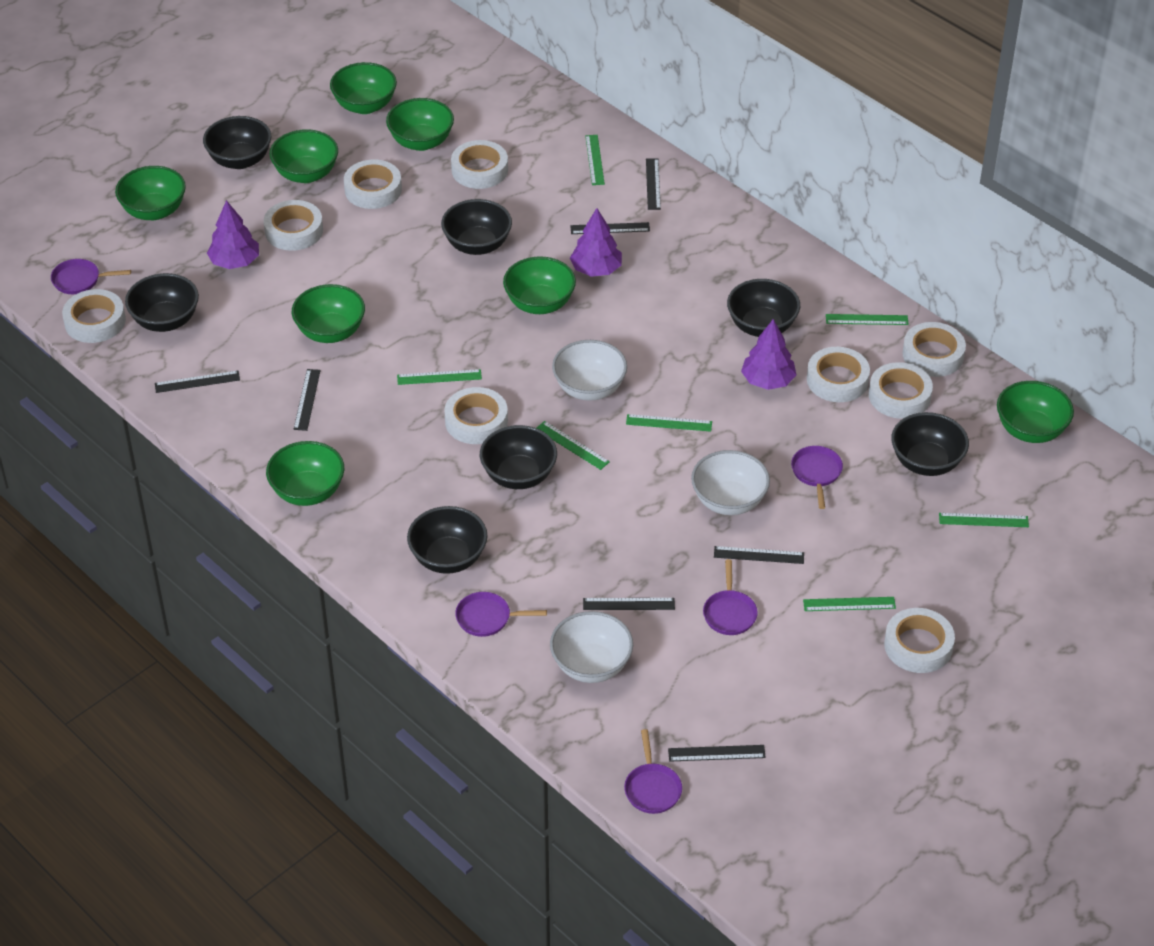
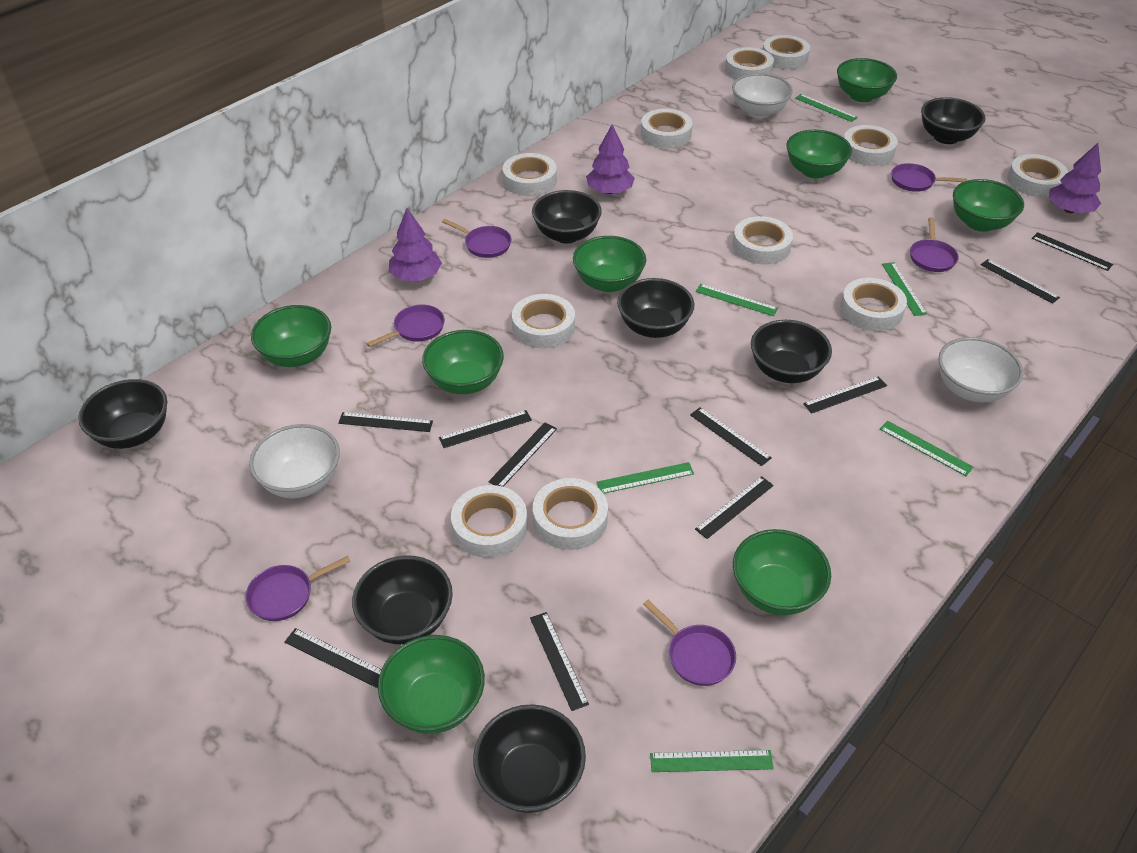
black ruler: [155,371,240,393] [294,369,321,431] [570,222,650,234] [583,598,675,610] [646,158,661,210] [668,745,766,762] [714,546,804,564] = 7 -> [284,628,381,688] [338,412,433,432] [439,410,532,448] [488,422,557,487] [530,612,589,711] [690,407,772,466] [695,476,774,539] [803,376,887,413] [981,259,1060,304] [1032,232,1113,271] = 10
green ruler: [397,369,482,385] [537,421,610,470] [585,135,605,185] [626,414,712,432] [803,597,896,611] [826,314,909,325] [939,513,1029,527] = 7 -> [596,462,694,494] [650,750,774,772] [696,284,778,316] [795,94,858,122] [880,421,973,476] [882,262,927,316] = 6
purple pan: [51,259,131,294] [455,592,547,637] [624,729,682,814] [703,559,758,635] [791,446,843,509] = 5 -> [246,556,350,621] [366,304,445,347] [442,219,511,258] [643,600,736,686] [891,163,967,192] [910,217,959,272] = 6
white tape: [62,289,126,343] [263,200,323,251] [344,160,402,209] [444,387,508,444] [451,140,508,189] [807,347,870,402] [869,362,933,419] [884,608,955,673] [902,322,966,377] = 9 -> [451,485,527,558] [503,153,557,196] [512,294,575,348] [533,478,608,550] [641,109,693,148] [725,47,774,80] [733,216,793,264] [763,35,810,69] [840,278,907,331] [844,125,898,166] [1007,154,1068,197] = 11

